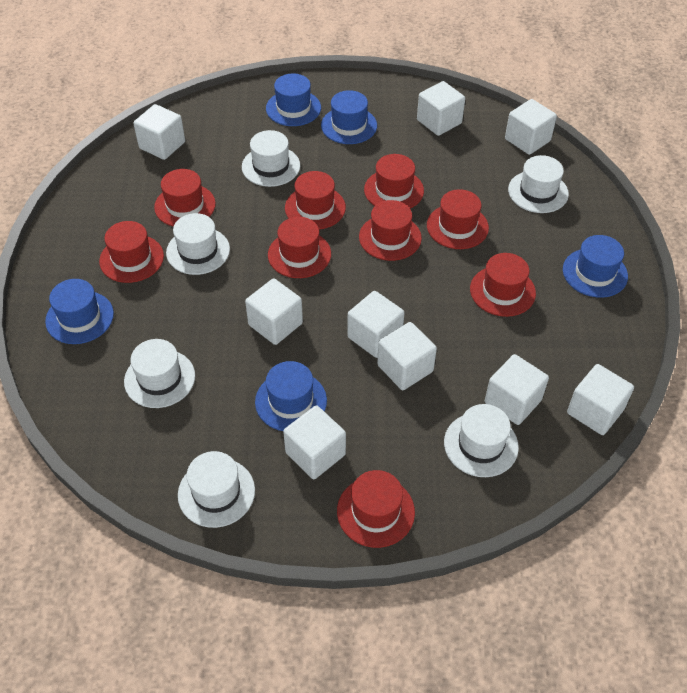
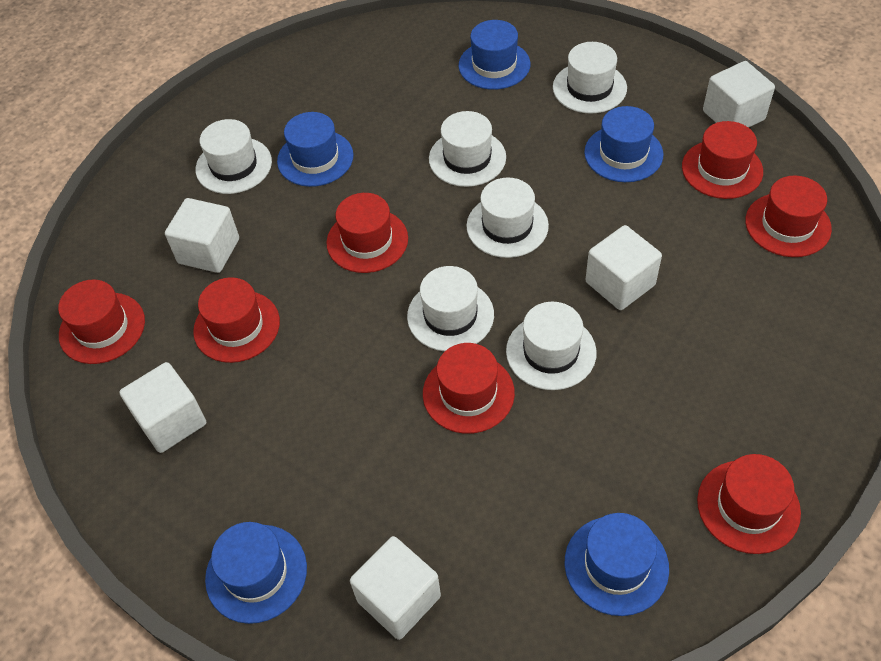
red hat: [99,221,164,283] [154,169,216,227] [268,217,331,278] [285,171,346,230] [337,470,415,548] [359,200,422,261] [364,154,424,208] [427,189,489,249] [470,253,536,317] = 9 -> [58,280,145,364] [193,277,280,363] [326,193,408,273] [423,343,515,434] [682,121,763,199] [697,454,801,554] [745,176,832,257] = 7
white cube: [133,104,185,160] [245,278,303,345] [283,405,346,479] [347,291,405,358] [377,322,437,390] [417,81,465,136] [485,354,549,425] [505,99,557,155] [567,364,634,435] = 9 -> [119,362,206,453] [165,198,239,273] [350,536,441,640] [585,225,662,310] [703,61,775,128] = 5

